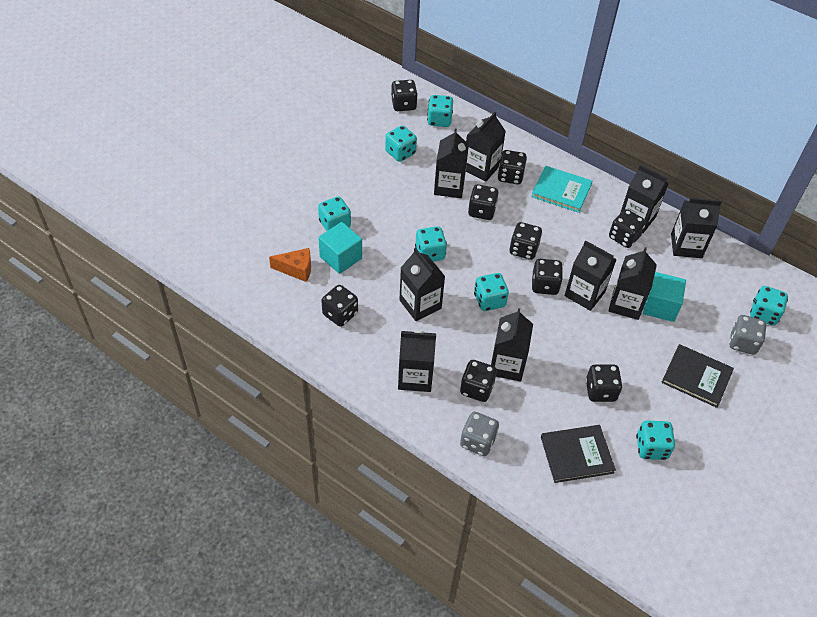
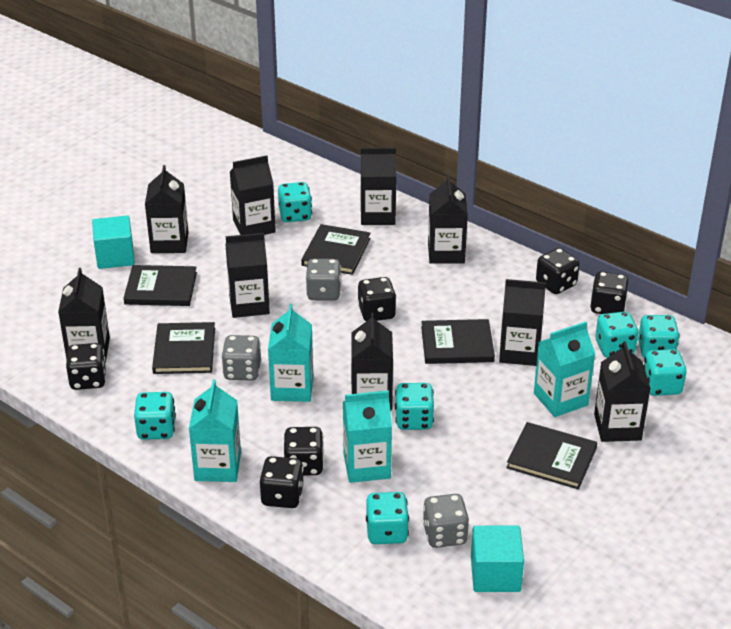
black book: [541,425,616,483] [661,344,734,408] = 2 -> [124,265,197,306] [152,322,215,374] [301,224,371,275] [421,319,495,364] [506,422,597,490] = 5
black dice: [322,285,358,327] [391,80,418,111] [460,360,497,402] [468,184,499,220] [497,150,527,184] [509,222,542,260] [532,259,563,295] [586,364,623,402] [609,209,646,248] = 9 -> [66,343,106,390] [259,456,304,508] [284,427,324,476] [358,277,396,321] [536,248,580,294] [590,271,629,314] = 6
grey dice: [460,412,499,456] [729,315,766,355] = 2 -> [221,335,261,381] [306,259,341,301] [423,494,469,548] = 3
orange cheese: [269,248,311,282] = 1 -> none = 0
turquoise book: [531,166,592,213] = 1 -> none = 0
turquoise carton: none = 0 -> [189,379,241,482] [268,304,313,402] [343,391,392,483] [534,322,595,417] = 4

